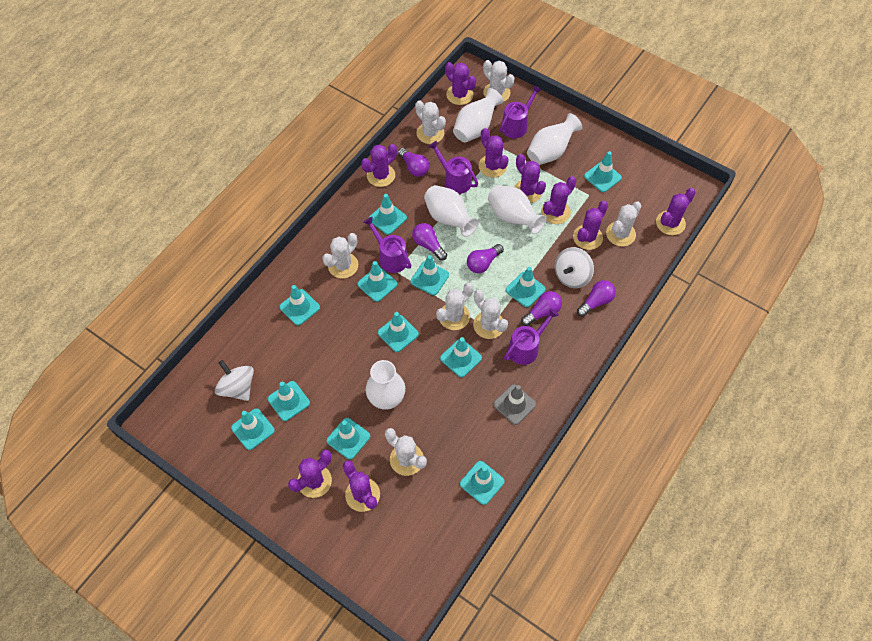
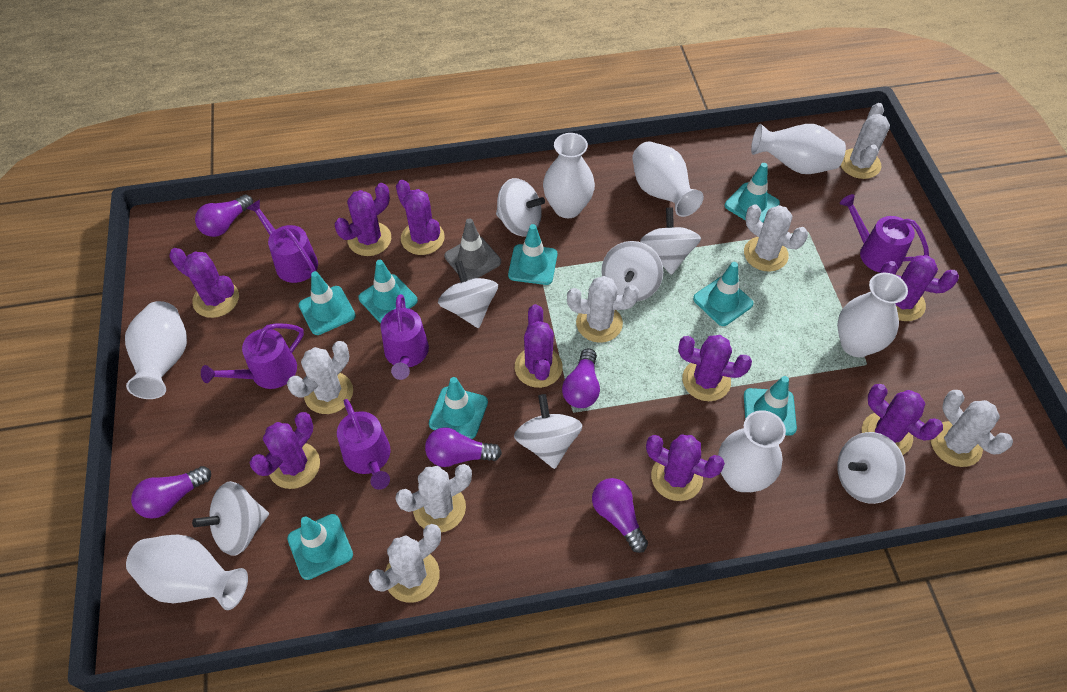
purple watering can: [363,217,411,273] [428,141,478,194] [500,85,541,138] [504,308,559,365] = 4 -> [201,323,304,389] [246,200,318,283] [337,399,390,490] [381,294,429,380] [840,194,929,272] = 5
turquoise traffic cone: [231,408,275,450] [268,381,310,421] [279,285,320,326] [327,418,370,460] [357,261,397,302] [369,194,407,235] [378,312,419,352] [410,255,449,295] [440,337,482,377] [460,461,505,505] [505,267,546,307] [584,151,622,192] = 12 -> [287,514,353,580] [299,271,356,335] [358,260,418,323] [429,377,488,439] [508,224,557,285] [693,262,753,326] [725,163,780,223] [744,376,797,436] = 8
white spinning top: [215,360,254,401] [555,247,594,288] = 2 -> [192,481,269,556] [438,261,498,328] [496,178,545,237] [514,394,582,469] [601,241,663,301] [640,207,701,275] [837,432,906,504] = 7
white vase: [366,360,405,410] [424,185,479,237] [453,88,504,143] [488,185,546,234] [527,113,582,165] = 5 -> [125,301,187,399] [126,535,248,610] [543,133,595,218] [632,141,704,217] [718,410,786,492] [751,124,846,174] [837,273,908,357] = 7

